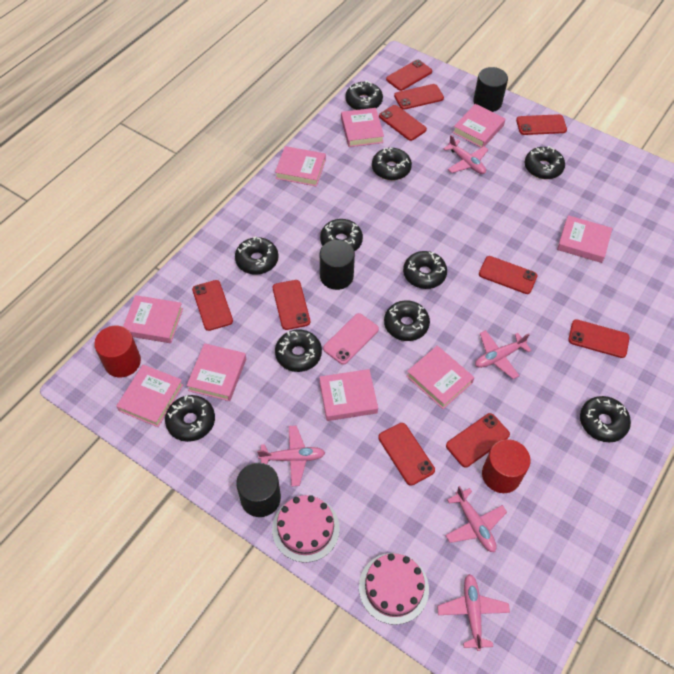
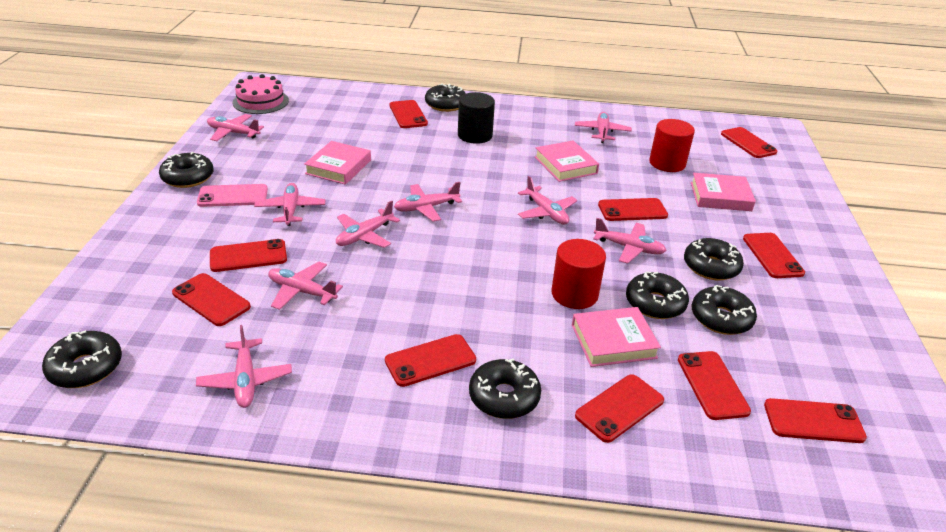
black cylinder: [236,463,281,517] [320,240,355,290] [473,67,508,112] = 3 -> [458,92,495,144] = 1
black donut: [165,395,215,442] [235,236,278,275] [275,329,322,372] [320,219,363,252] [345,81,383,110] [372,148,412,180] [384,300,430,341] [403,251,447,289] [525,146,565,179] [580,396,631,442] = 10 -> [42,330,122,388] [159,152,213,188] [425,84,466,112] [469,358,541,419] [626,271,689,319] [684,238,744,281] [692,285,757,335] = 7
pink book: [116,365,183,427] [123,295,183,343] [186,343,246,401] [275,146,326,187] [319,369,378,421] [341,108,384,147] [406,346,474,409] [453,104,505,148] [557,215,612,263] = 9 -> [304,141,371,185] [535,141,599,182] [572,307,661,367] [691,173,756,211] = 4
pink cake: [272,495,340,563] [359,553,429,625] = 2 -> [233,74,289,114] = 1
pink plane: [257,425,325,487] [437,574,510,651] [443,135,488,174] [445,486,507,552] [475,330,532,379] = 5 -> [196,325,292,408] [207,114,264,141] [254,183,325,226] [268,262,343,310] [336,201,400,248] [394,182,462,222] [518,176,577,225] [575,112,632,143] [593,218,667,264] = 9

